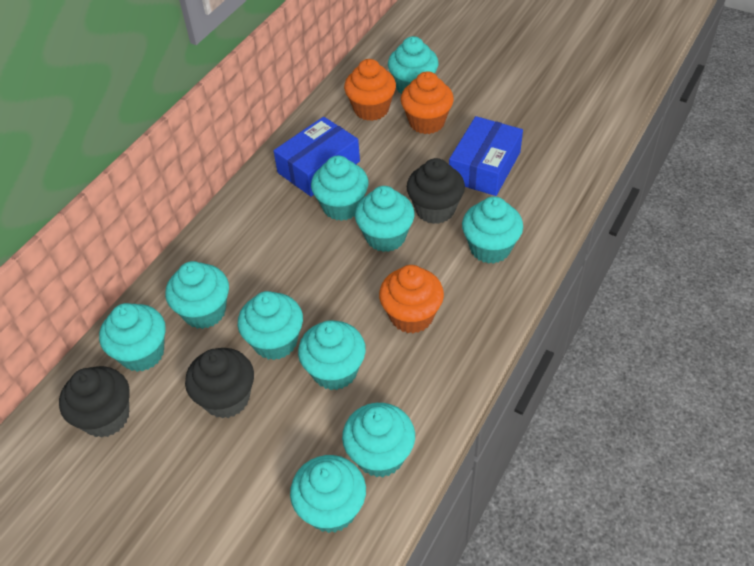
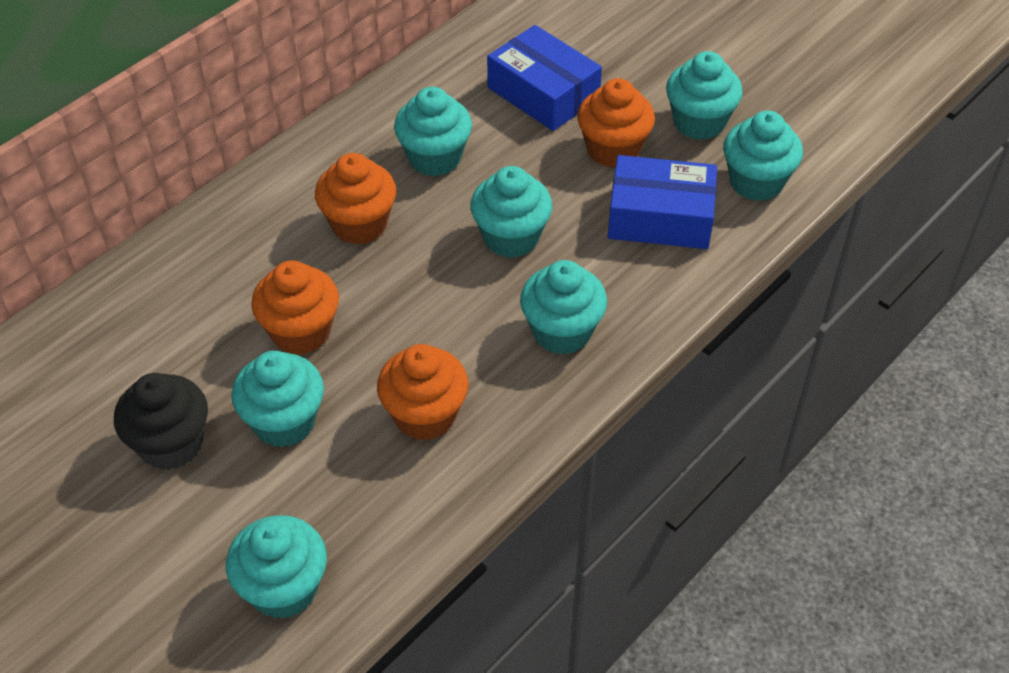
black cupcake: [59,366,130,438] [185,348,254,419] [407,158,465,224] = 3 -> [114,373,208,470] = 1
orange cupcake: [344,59,396,121] [379,265,444,333] [401,71,454,134] = 3 -> [251,260,339,355] [315,153,396,245] [377,344,468,441] [577,78,655,168] = 4
turquoise cupcake: [99,303,166,372] [165,261,229,329] [238,291,303,360] [290,455,366,533] [298,320,366,390] [311,155,369,221] [342,403,415,477] [355,186,415,252] [388,36,438,95] [462,196,523,264] = 10 -> [226,515,327,619] [231,351,324,447] [394,87,472,177] [470,166,553,258] [520,260,607,355] [666,51,743,140] [723,111,803,201] = 7

